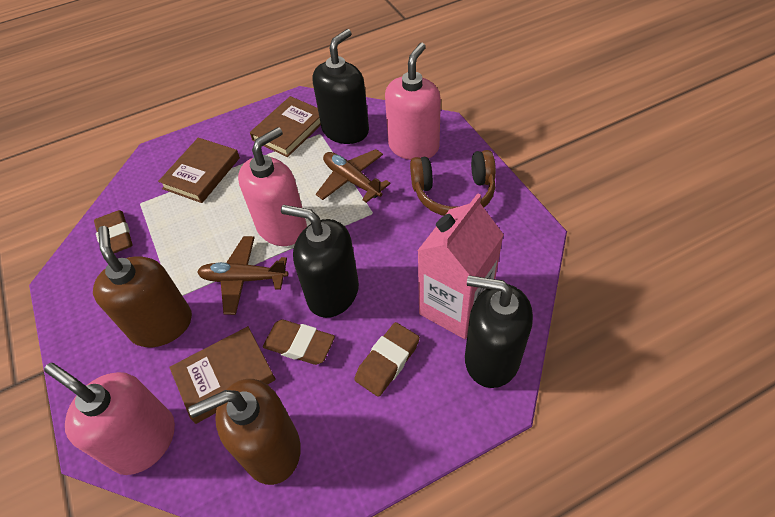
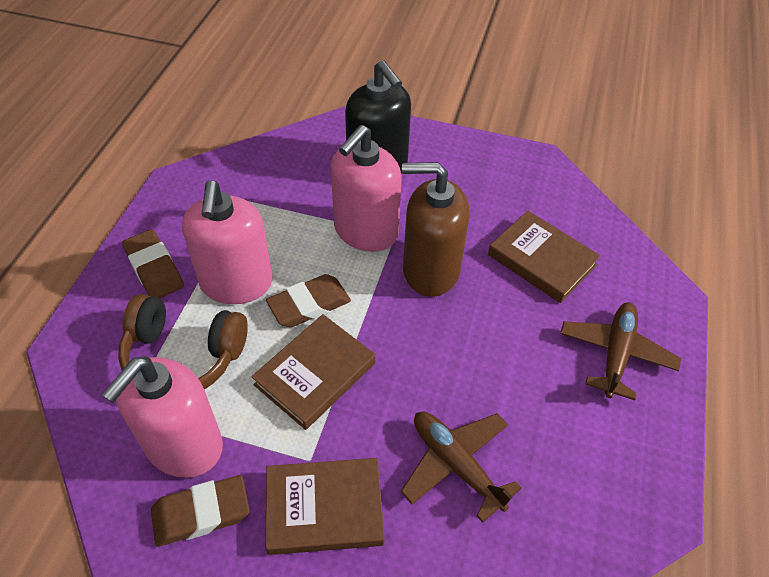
black soap dispenser: [281,205,359,318] [313,29,369,144] [465,275,533,388] = 3 -> [345,60,411,174] = 1
brown soap dispenser: [93,226,192,347] [188,379,301,485] = 2 -> [402,162,470,297] = 1
pink carton: [417,193,504,339] = 1 -> none = 0

